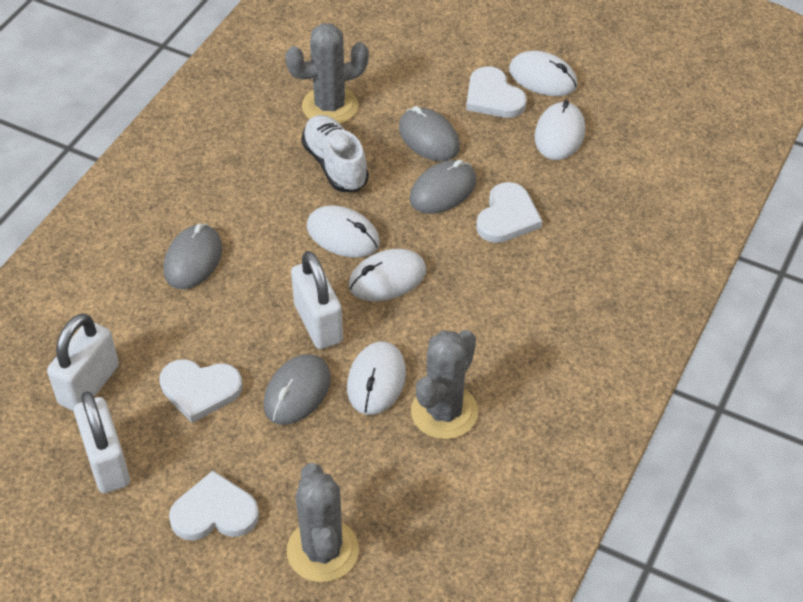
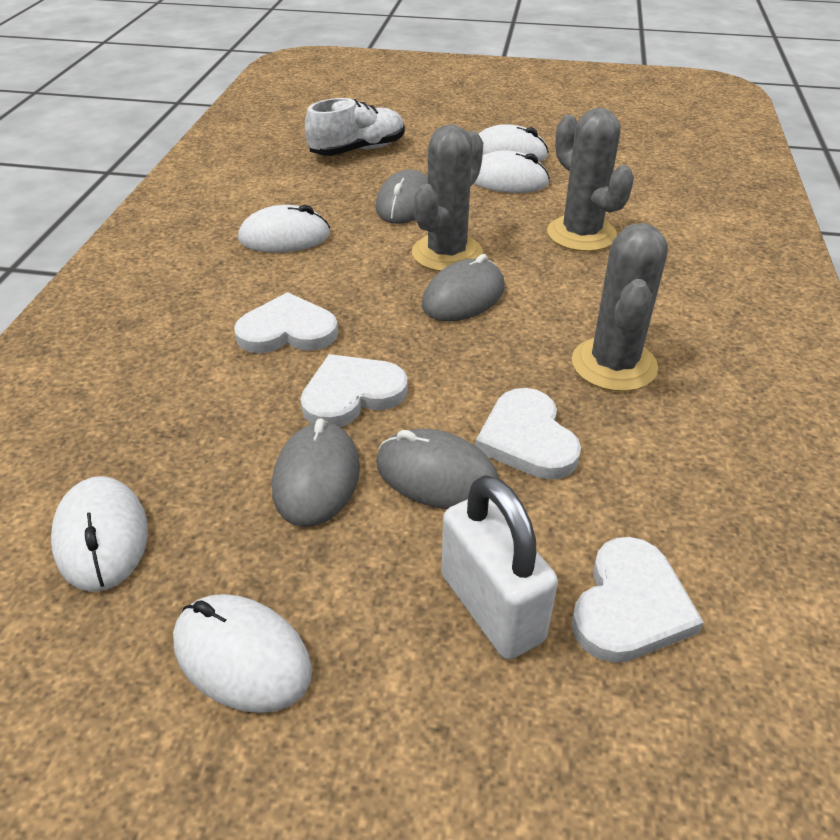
white padlock: [47,313,119,411] [74,391,130,493] [291,251,343,349] = 3 -> [441,475,558,660] = 1

